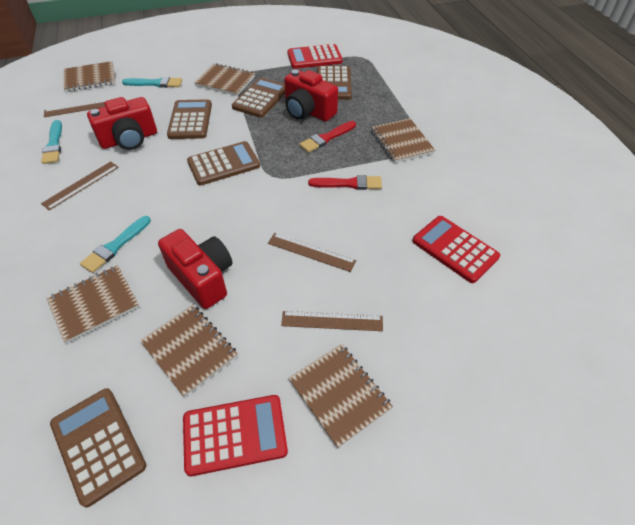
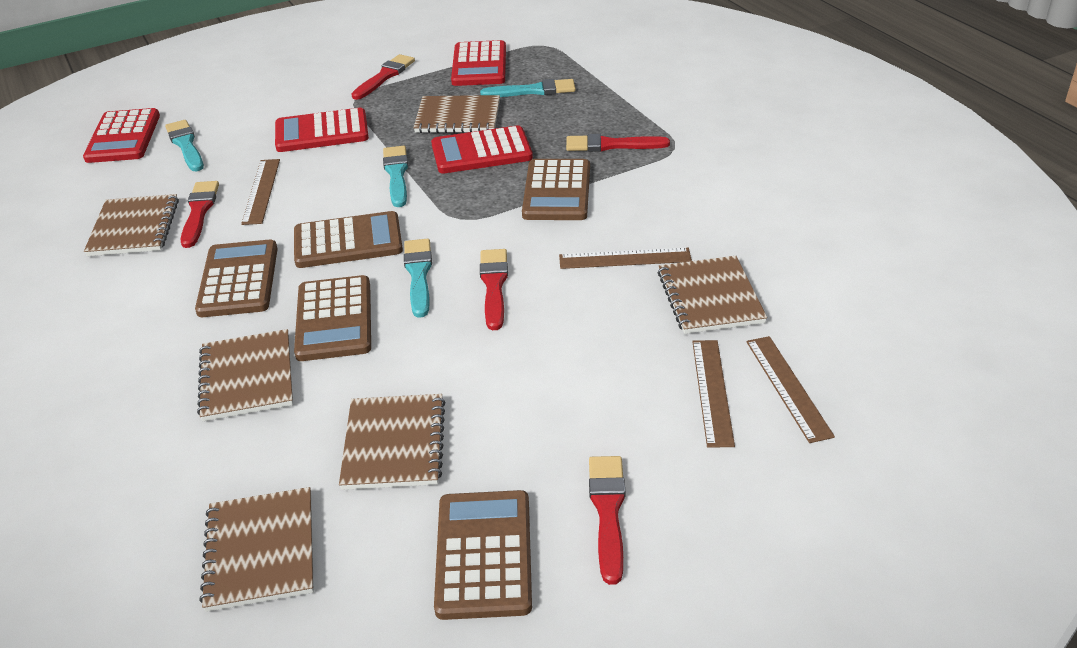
red brush: [299,121,356,153] [308,175,382,190] = 2 -> [181,181,219,248] [352,54,415,100] [480,249,508,330] [566,134,670,152] [589,456,625,585] = 5
red calculator: [183,395,288,476] [287,44,343,69] [413,216,500,283] = 3 -> [83,108,160,163] [275,108,369,152] [431,126,533,174] [451,40,506,86] = 4
red camera: [87,97,157,150] [158,229,232,309] [284,70,338,121] = 3 -> none = 0
turquoise brush: [41,120,62,164] [80,216,151,273] [122,77,182,88] = 3 -> [165,120,204,171] [383,146,408,207] [404,239,432,318] [480,79,576,97] = 4

